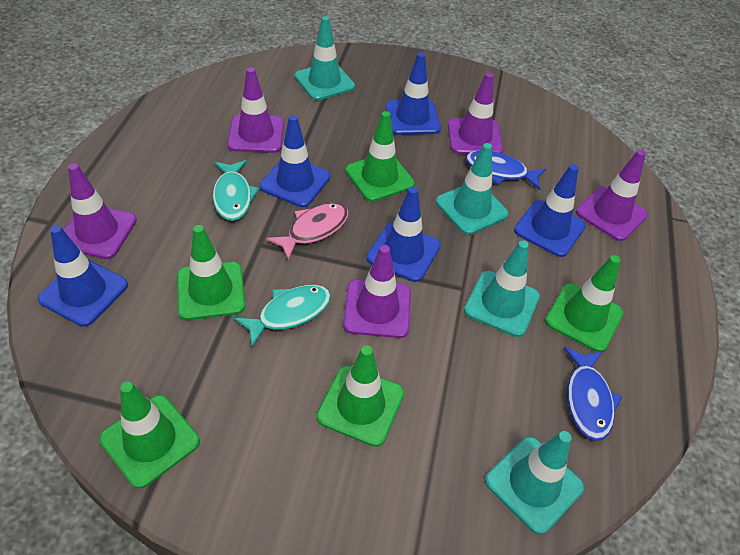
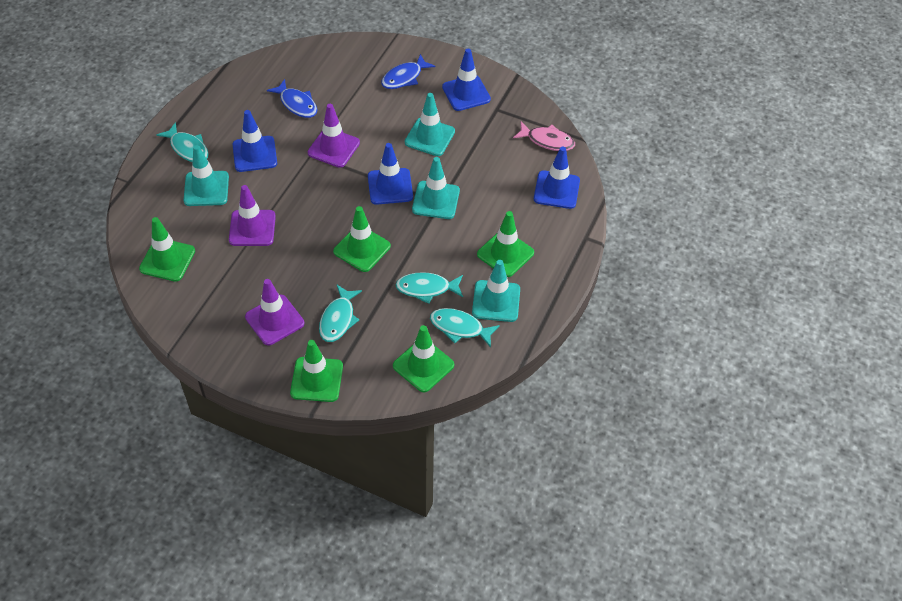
blue traffic cone: [38,225,128,327] [259,115,330,207] [366,187,441,282] [386,53,441,135] [514,164,586,257] = 5 -> [232,110,277,172] [368,143,413,205] [442,49,491,111] [534,146,580,209] = 4
purple traffic cone: [64,163,137,259] [227,67,284,153] [343,245,411,338] [448,72,503,154] [576,150,648,241] = 5 -> [229,185,276,246] [245,279,304,345] [308,104,360,168] = 3
turquoise fish: [212,160,259,221] [234,285,331,347] = 2 -> [157,122,209,162] [319,285,362,342] [395,272,463,304] [430,308,500,347] = 4

